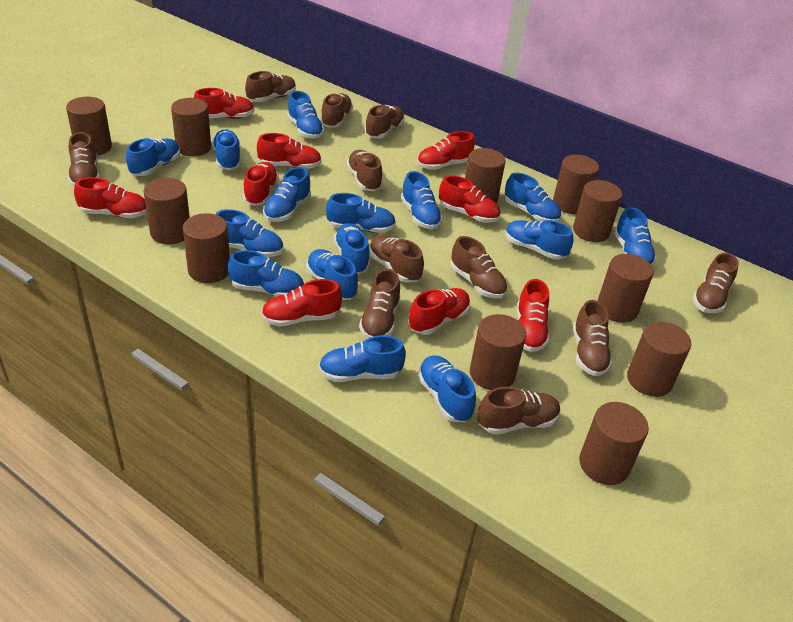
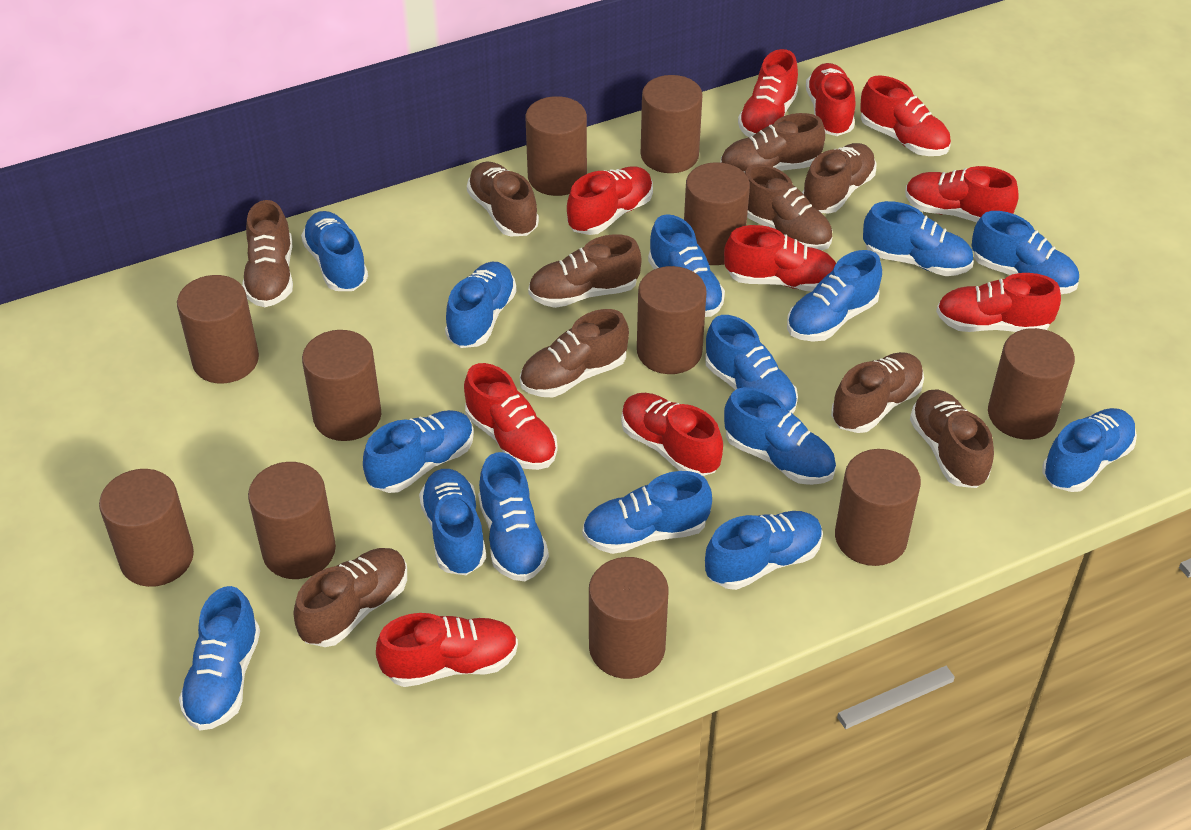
brown shoe: [68,132,100,187] [245,71,296,102] [320,93,353,128] [346,150,383,191] [359,269,400,339] [365,105,405,139] [369,235,424,283] [451,236,508,299] [477,387,560,435] [573,300,612,376] [692,253,739,313] = 11 -> [242,200,293,307] [294,548,407,647] [467,162,539,236] [520,309,629,397] [528,234,641,308] [720,113,825,173] [745,164,832,250] [802,143,876,214] [831,352,924,433] [910,390,994,488] = 10
red shoe: [74,177,147,218] [194,88,255,119] [243,162,279,206] [257,133,322,169] [261,279,342,327] [408,288,470,335] [417,131,475,170] [439,175,500,223] [517,279,549,352] = 9 -> [376,613,518,687] [464,363,557,470] [567,166,653,235] [621,393,723,476] [724,225,836,292] [738,49,798,137] [806,63,855,136] [860,75,951,156] [905,166,1019,222] [936,273,1061,332] = 10

